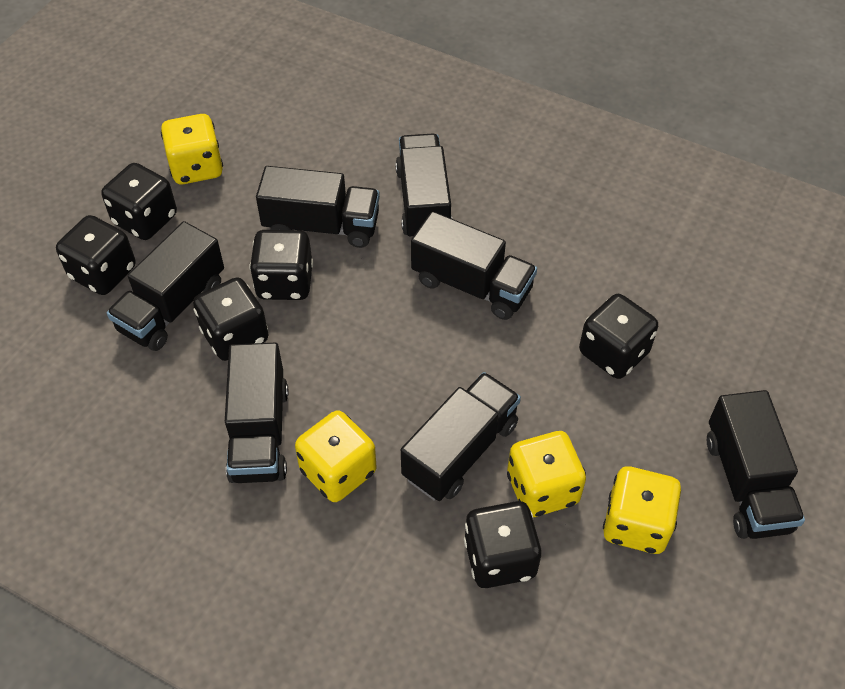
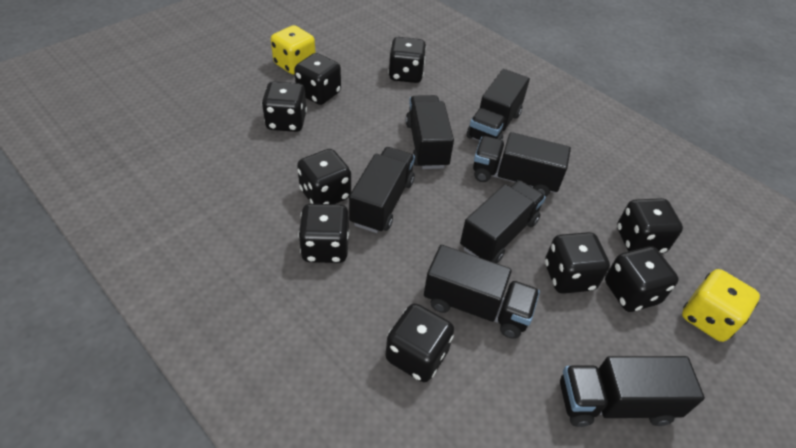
black dice: [56,215,136,295] [101,163,177,240] [193,277,269,361] [249,230,313,300] [464,501,541,588] [579,294,658,379] = 6 -> [262,81,307,132] [294,53,341,105] [297,149,351,204] [298,204,350,263] [386,303,454,382] [388,37,426,83] [545,232,610,294] [605,246,679,312] [617,198,683,254] = 9
yellow dice: [161,114,223,184] [295,410,377,502] [507,431,586,517] [603,466,681,554] = 4 -> [271,25,316,75] [682,269,760,342] = 2

